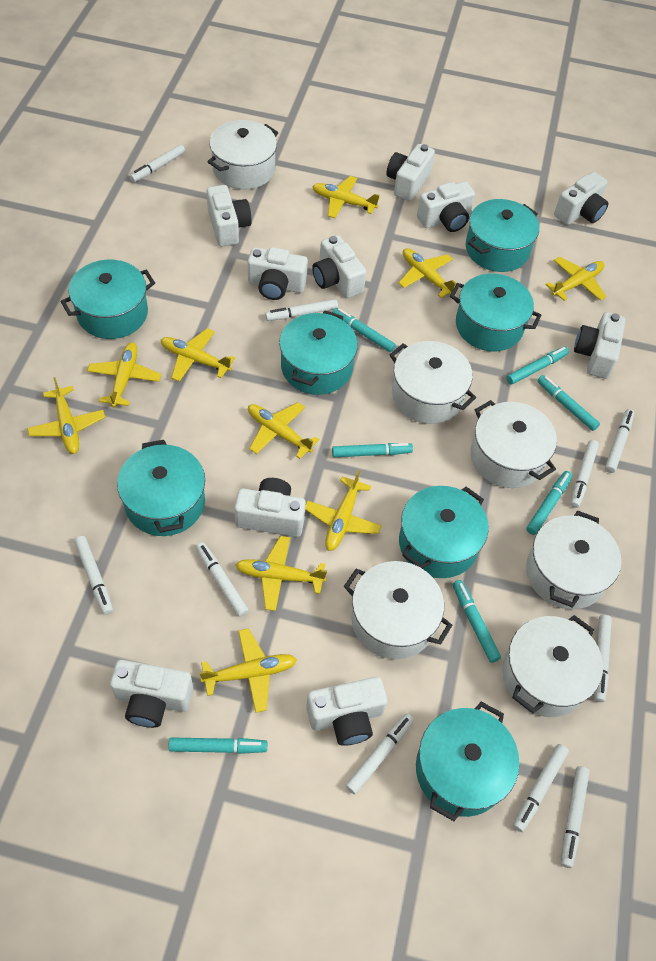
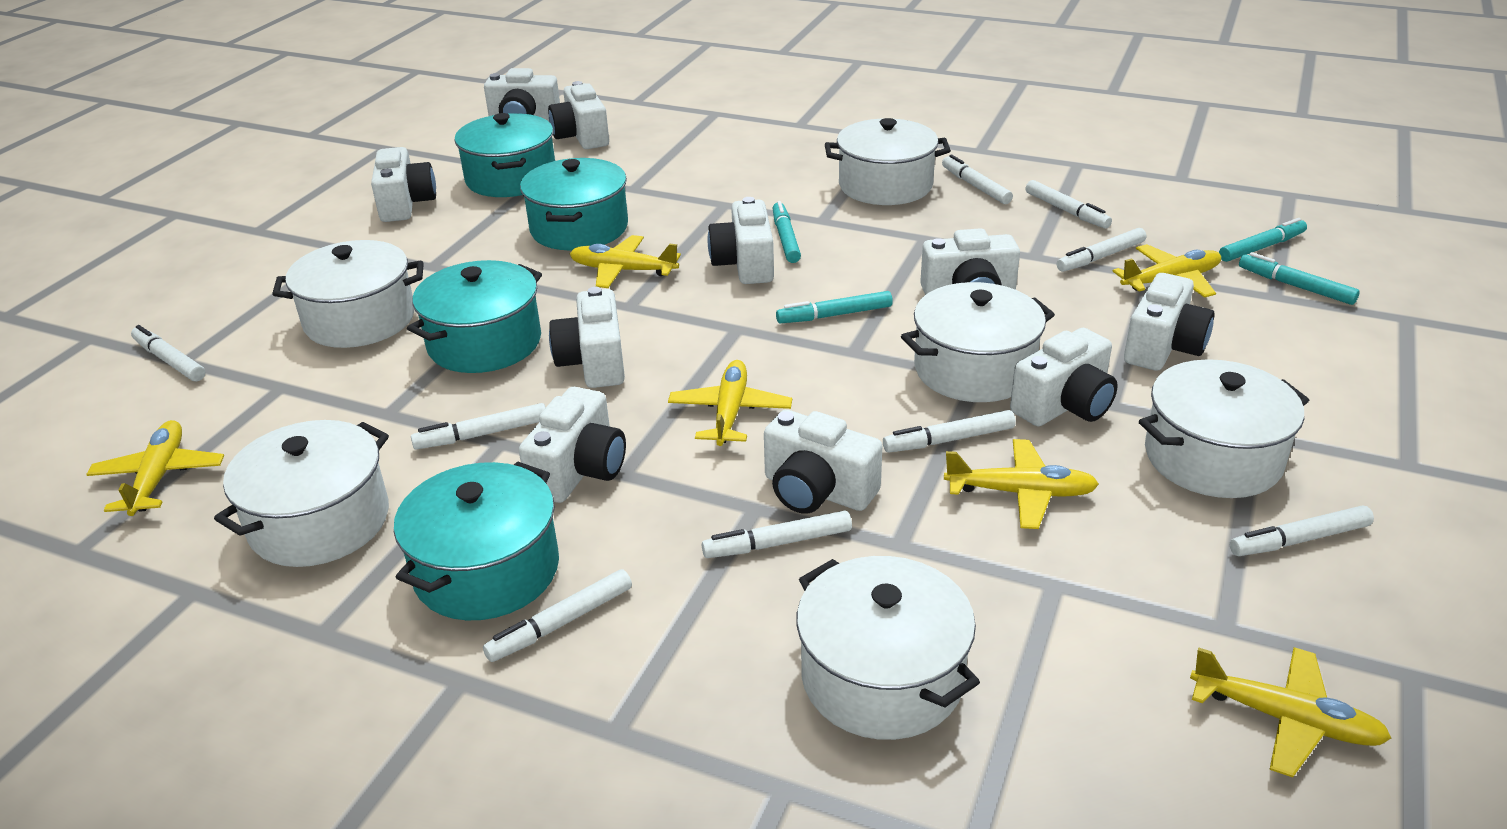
turquoise marker: [168,737,267,754] [332,308,396,352] [332,443,413,457] [453,580,501,663] [506,347,569,385] [526,471,572,535] [537,375,600,431] = 7 -> [773,201,801,263] [776,291,893,323] [1219,218,1307,262] [1239,252,1360,305] = 4
turquoise pot: [60,260,155,339] [117,440,205,536] [279,311,358,395] [399,486,489,578] [416,702,519,821] [450,274,542,351] [466,199,539,272] = 7 -> [394,462,559,620] [407,260,542,373] [455,113,555,197] [520,158,628,250] = 4
white marker: [74,536,113,615] [130,145,185,182] [196,542,249,617] [265,299,338,321] [345,713,414,795] [513,744,569,832] [561,766,590,868] [570,440,599,508] [594,615,612,702] [605,409,634,473] = 10 -> [131,325,205,381] [411,403,546,449] [483,569,632,662] [702,511,852,558] [883,410,1016,452] [942,154,1013,204] [1026,180,1112,229] [1057,228,1146,272] [1230,505,1374,556] = 9
yellow plane: [27,377,105,454] [87,342,161,408] [161,328,235,382] [199,628,297,713] [236,536,327,611] [248,402,319,459] [305,470,382,551] [312,176,380,218] [399,248,457,298] [545,257,607,301] = 10 -> [86,420,224,516] [570,235,681,288] [668,360,792,446] [944,439,1099,529] [1112,244,1221,298] [1190,647,1391,778] = 6

